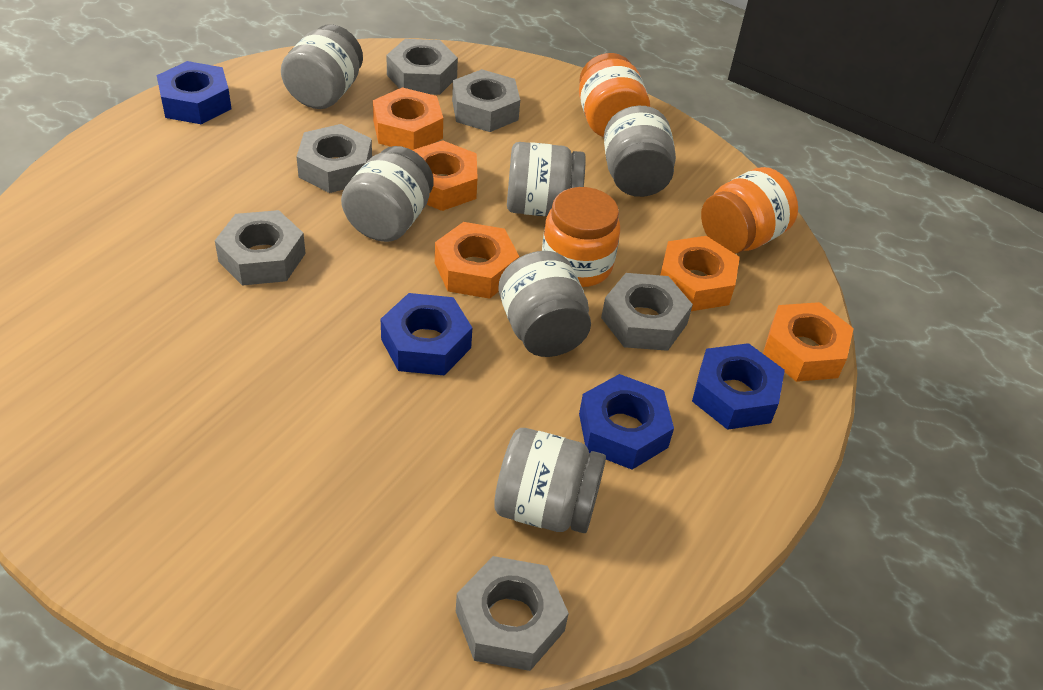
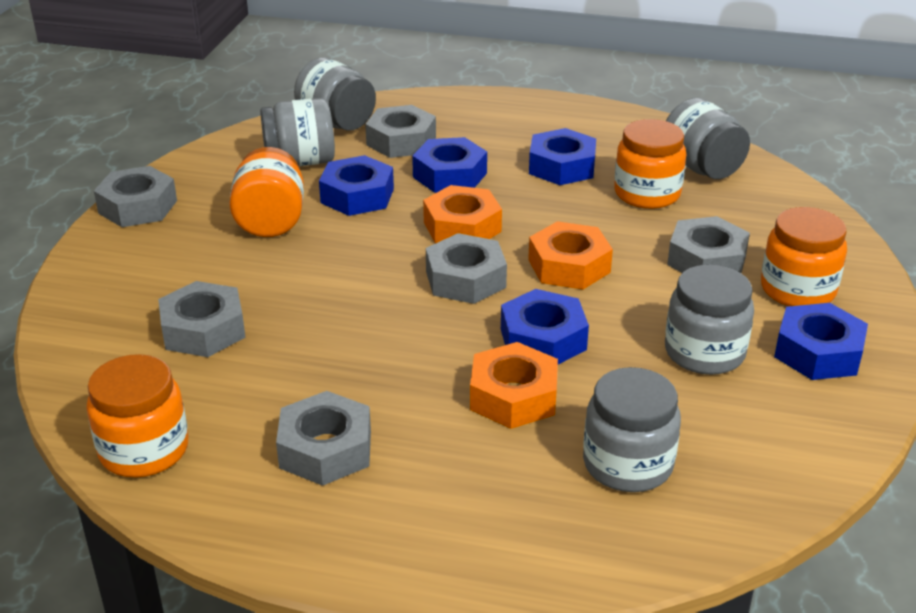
blue nut: [156,61,232,124] [381,293,472,375] [579,374,674,470] [692,343,785,430] = 4 -> [319,155,394,216] [412,137,487,193] [501,289,589,365] [529,128,596,185] [774,303,868,380] = 5
grey jar: [281,25,363,109] [341,146,434,242] [494,428,606,533] [498,251,591,357] [507,142,586,216] [604,106,676,197] = 6 -> [260,98,335,166] [294,57,376,131] [583,367,681,492] [665,265,754,375] [666,98,750,179] = 5
orange jar: [542,187,620,287] [579,53,650,137] [701,167,798,254] = 3 -> [86,354,188,477] [229,147,304,237] [614,119,686,209] [761,207,847,306] = 4
orange nut: [373,87,443,150] [412,140,478,211] [435,222,519,299] [660,236,740,311] [763,302,854,382] = 5 -> [423,185,502,243] [470,342,558,429] [528,221,613,290] = 3

